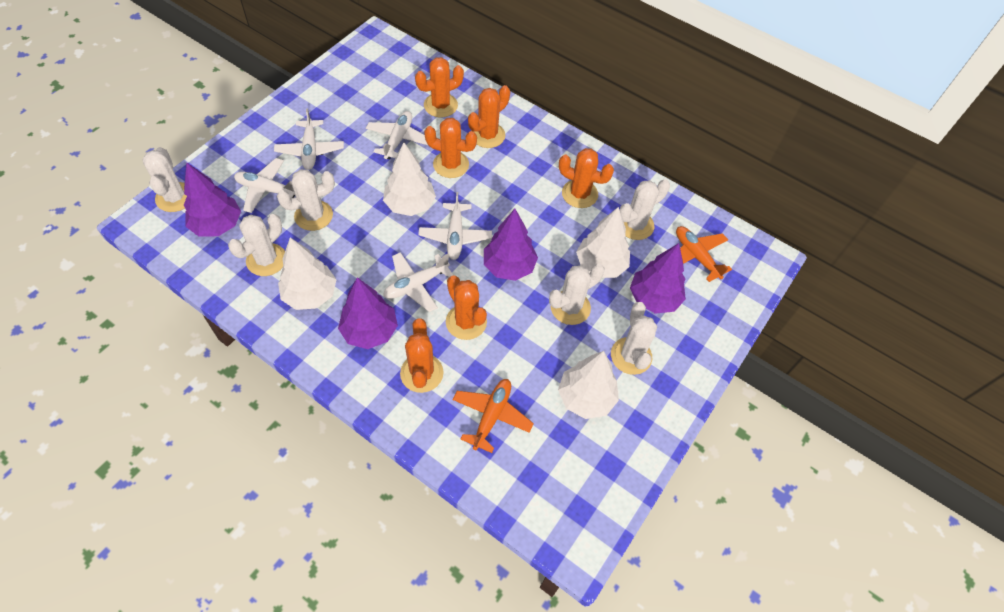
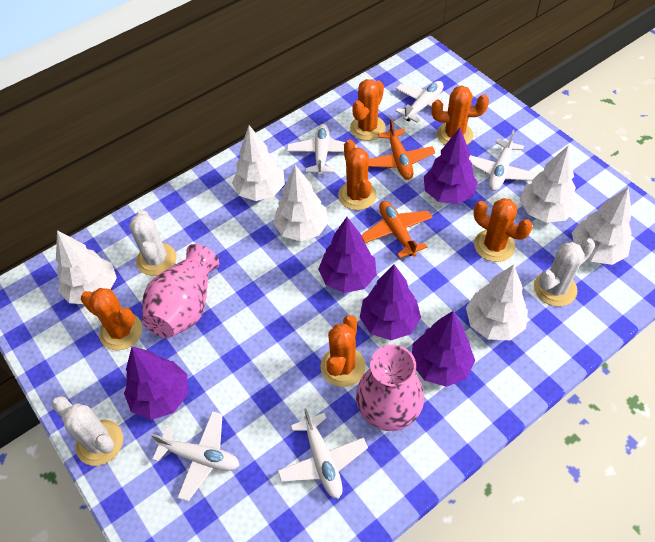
pink vase: none = 0 -> [142,244,219,338] [356,345,424,431] = 2
purple tree: [184,162,241,237] [338,277,398,349] [484,209,538,281] [630,243,686,314] = 4 -> [124,346,188,420] [318,217,377,293] [360,264,421,340] [412,311,475,387] [424,128,478,204] = 5
white cactus: [142,147,187,212] [228,214,285,276] [277,169,335,231] [549,263,604,325] [611,302,657,375] [620,179,670,240] = 6 -> [52,396,123,466] [129,210,177,276] [534,238,595,306] = 3
white tree: [278,238,337,310] [383,142,436,216] [558,351,619,419] [576,207,630,278] = 4 -> [56,230,117,304] [232,125,285,201] [273,165,329,241] [466,265,528,340] [520,145,577,223] [572,187,632,265] = 6

